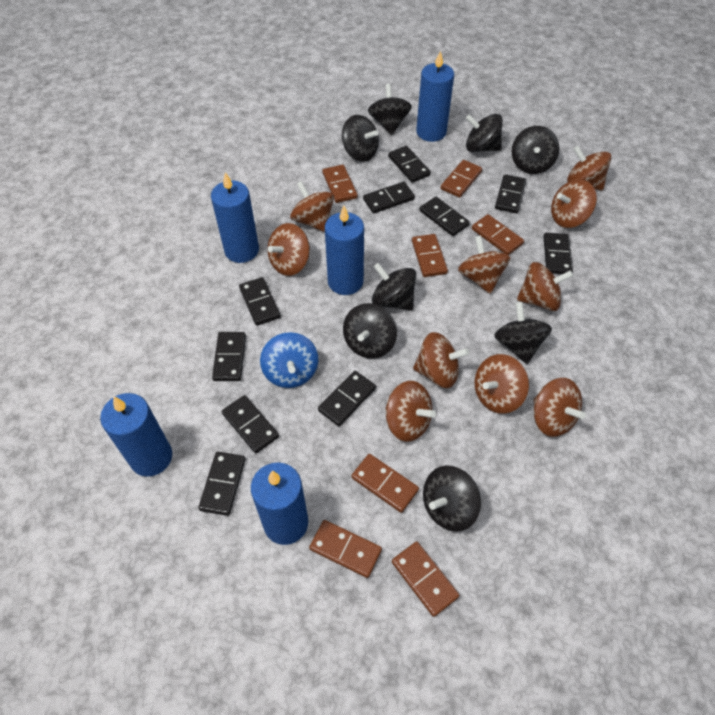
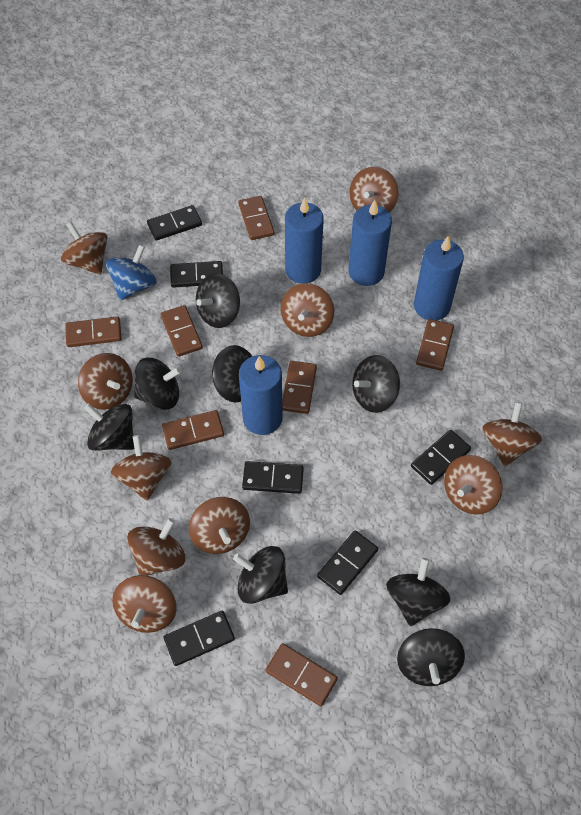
black domino: [198,452,246,516] [212,332,246,381] [222,395,279,453] [239,277,281,326] [318,371,376,426] [363,182,415,213] [388,146,431,183] [420,197,470,236] [495,174,526,214] [543,233,573,274] = 10 -> [147,205,202,241] [164,611,235,666] [170,261,223,288] [242,461,304,494] [317,530,378,595] [411,430,471,485] = 6
blue candle: [100,393,172,477] [211,172,259,263] [251,463,308,545] [325,206,364,295] [416,50,454,142] = 5 -> [239,355,283,435] [285,197,324,284] [348,200,392,286] [414,236,464,320] = 4

